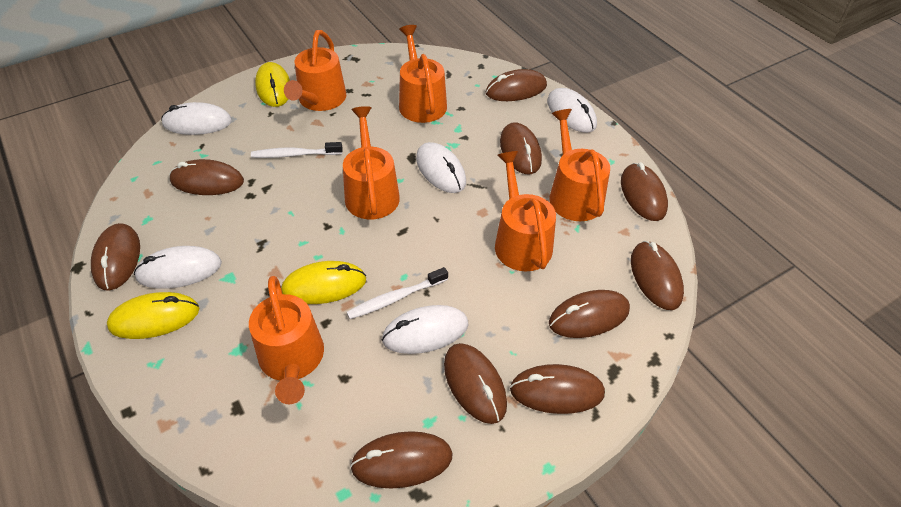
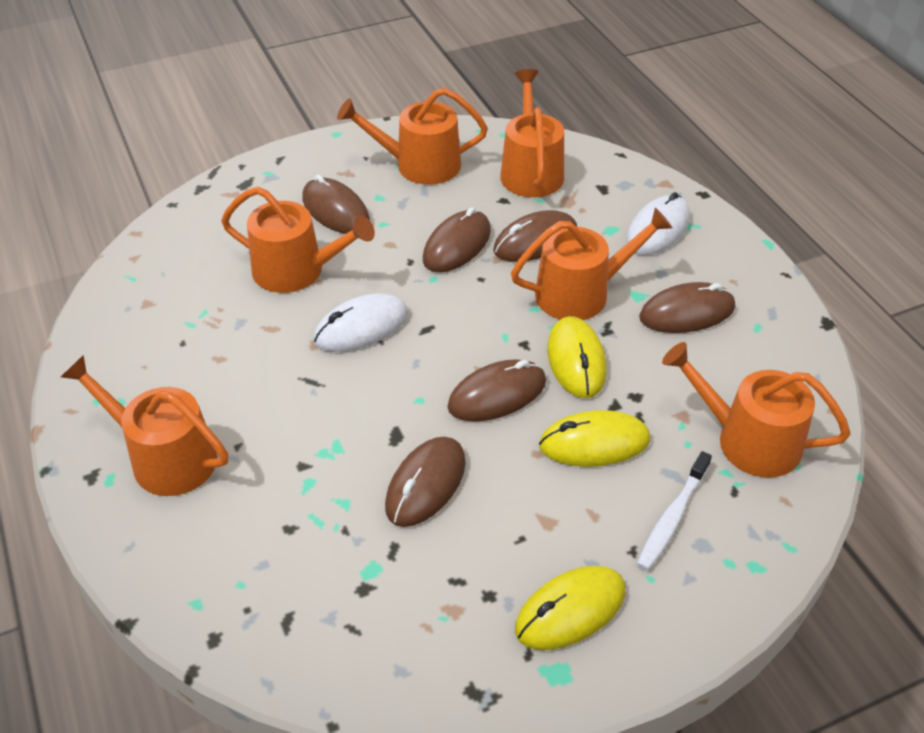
brown mouse: [91,223,140,291] [169,159,244,195] [350,431,453,489] [444,343,507,424] [486,69,547,101] [500,123,542,174] [510,364,605,414] [549,290,630,338] [621,162,668,221] [631,241,684,310] = 10 -> [302,175,370,234] [385,437,466,527] [423,207,491,272] [447,359,546,422] [493,210,577,262] [639,282,735,333] = 6
white mouse: [134,246,222,289] [161,102,232,135] [382,305,469,354] [416,142,466,193] [547,88,597,133] = 5 -> [313,293,408,352] [626,192,690,255] = 2
white toothbrush: [251,142,343,158] [347,267,448,319] = 2 -> [637,451,712,571] = 1

